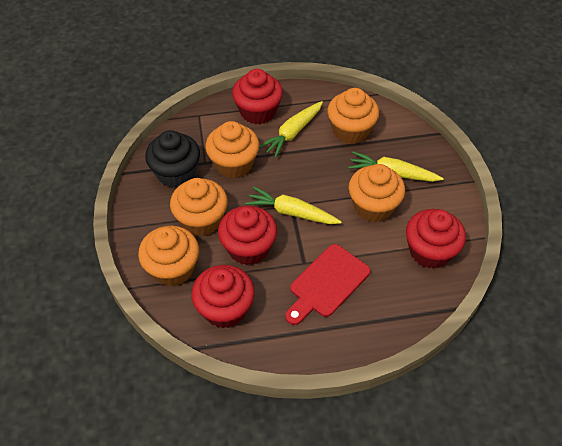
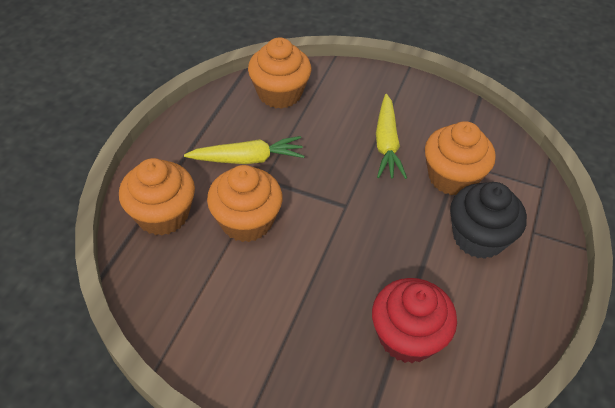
orange cupcake: [138,226,199,287] [170,178,228,237] [205,121,259,178] [327,88,379,144] [349,164,405,222] = 5 -> [119,158,195,235] [207,165,282,242] [248,37,311,109] [425,121,496,195] = 4
red cupcake: [191,265,255,328] [218,206,277,265] [232,69,283,124] [406,209,466,269] = 4 -> [372,278,457,363] = 1
red cutting board: [285,244,370,325] = 1 -> none = 0
yellow carrot: [245,186,342,224] [259,101,323,158] [348,152,444,182] = 3 -> [184,136,304,164] [376,94,407,179] = 2

